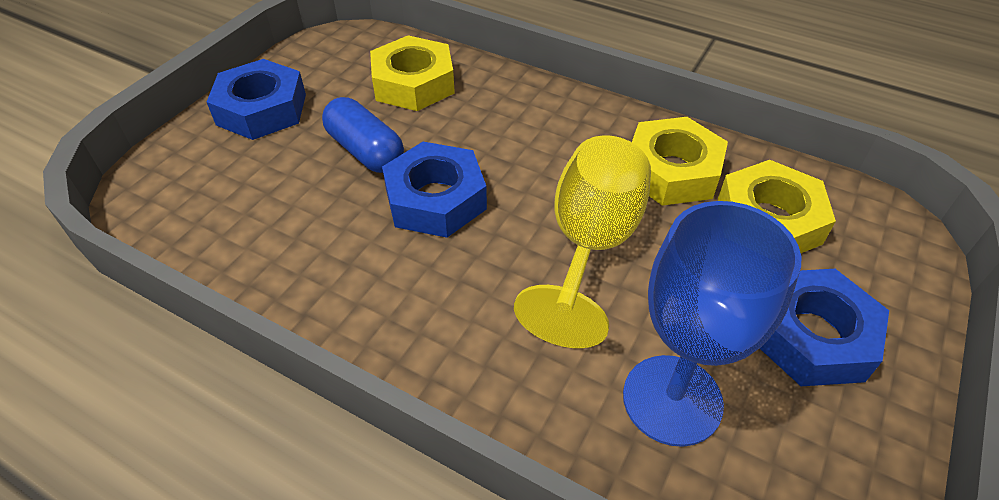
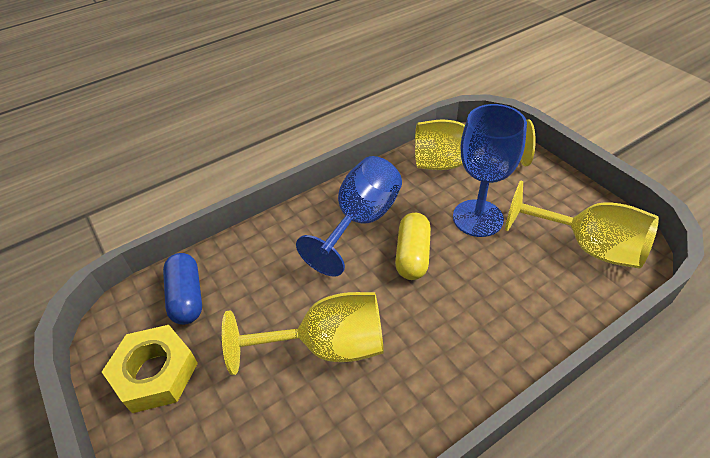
blue goblet: [623,201,801,447] = 1 -> [296,156,402,277] [453,104,527,237] = 2
blue nut: [207,59,306,140] [382,142,487,238] [760,269,889,386] = 3 -> none = 0
yellow capsule: none = 0 -> [395,213,431,280] = 1
yellow goblet: [514,135,651,348] = 1 -> [222,292,384,375] [415,119,536,170] [505,181,659,269] = 3
yellow nut: [370,35,455,111] [632,117,728,206] [718,160,836,253] = 3 -> [102,325,198,413] = 1

